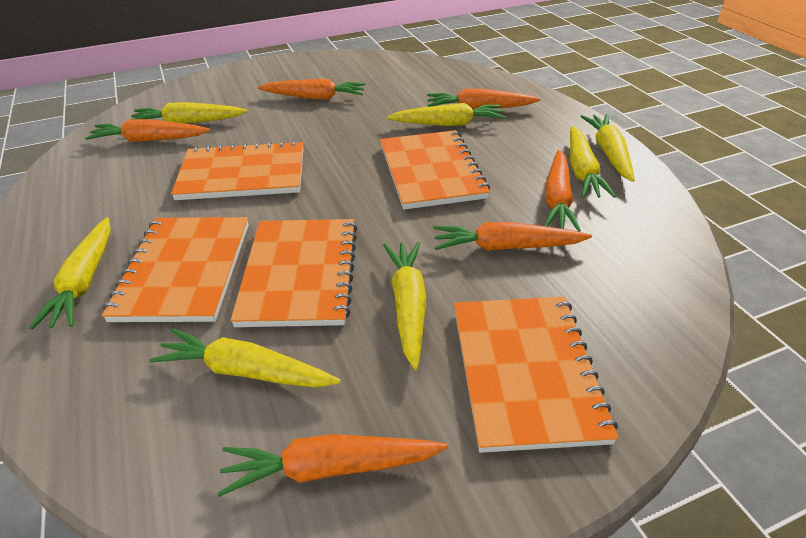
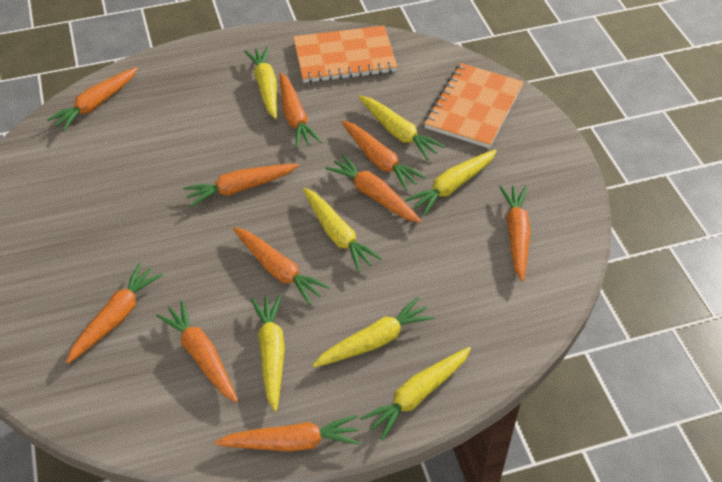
orange carrot: [85,119,210,142] [217,434,448,497] [258,78,365,99] [427,89,541,110] [433,222,592,251] [544,150,581,232] = 6 -> [47,67,138,131] [66,263,163,364] [156,301,238,402] [183,164,299,207] [214,415,360,452] [233,227,330,305] [280,73,321,148] [325,154,421,223] [341,121,426,191] [499,186,531,281] = 10
orange notebook: [102,217,249,322] [171,140,303,200] [230,219,357,327] [380,130,490,210] [454,297,619,453] = 5 -> [293,26,398,83] [424,63,524,148] = 2

